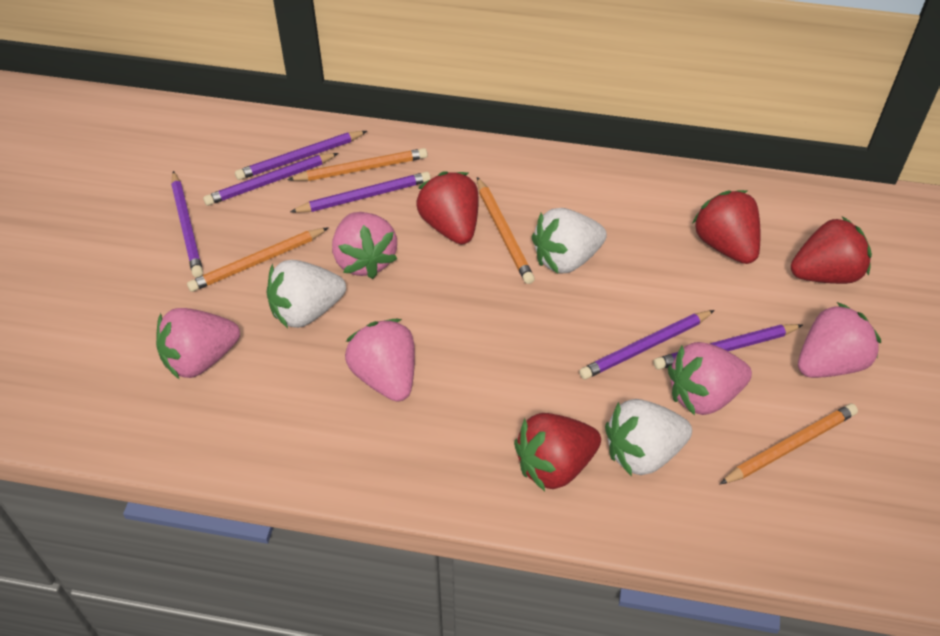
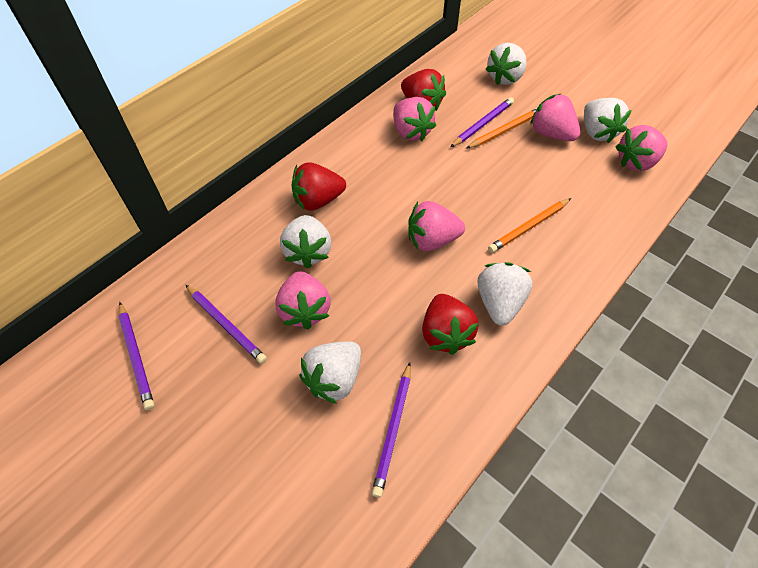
orange pencil: [187,227,329,292] [288,148,428,181] [477,177,535,284] [720,404,858,484] = 4 -> [466,108,537,149] [488,198,571,253] = 2
purple pencil: [171,171,203,278] [203,153,338,206] [235,131,367,180] [290,172,431,213] [579,310,715,380] [654,324,803,370] = 6 -> [119,302,154,410] [186,285,267,364] [372,362,411,498] [450,97,514,147] = 4
red strawberry: [416,171,479,245] [514,413,601,491] [692,190,760,264] [791,216,872,284] = 4 -> [292,162,346,211] [401,69,446,111] [422,294,478,355] = 3
white strawberry: [267,260,346,328] [532,208,607,273] [605,399,692,476] = 3 -> [280,215,331,269] [299,341,361,404] [478,262,532,326] [485,43,527,85] [584,98,632,143] = 5

